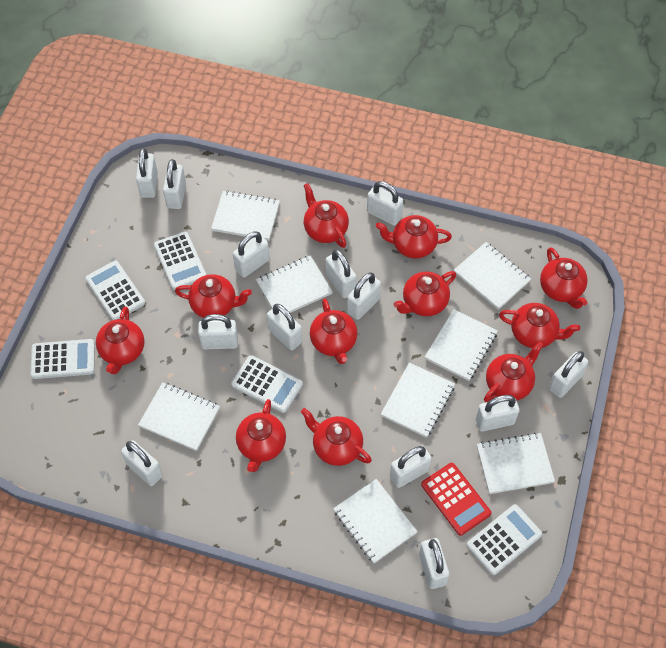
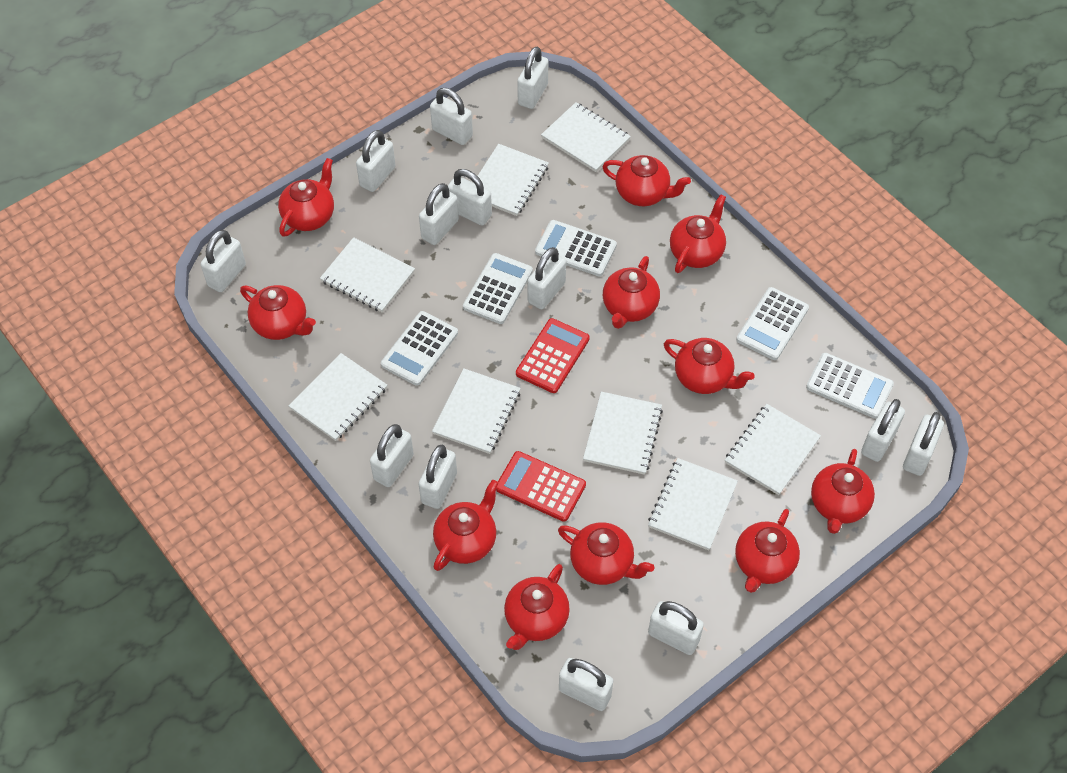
red calculator: [421,463,491,536] = 1 -> [496,451,586,522] [516,318,590,393] = 2

